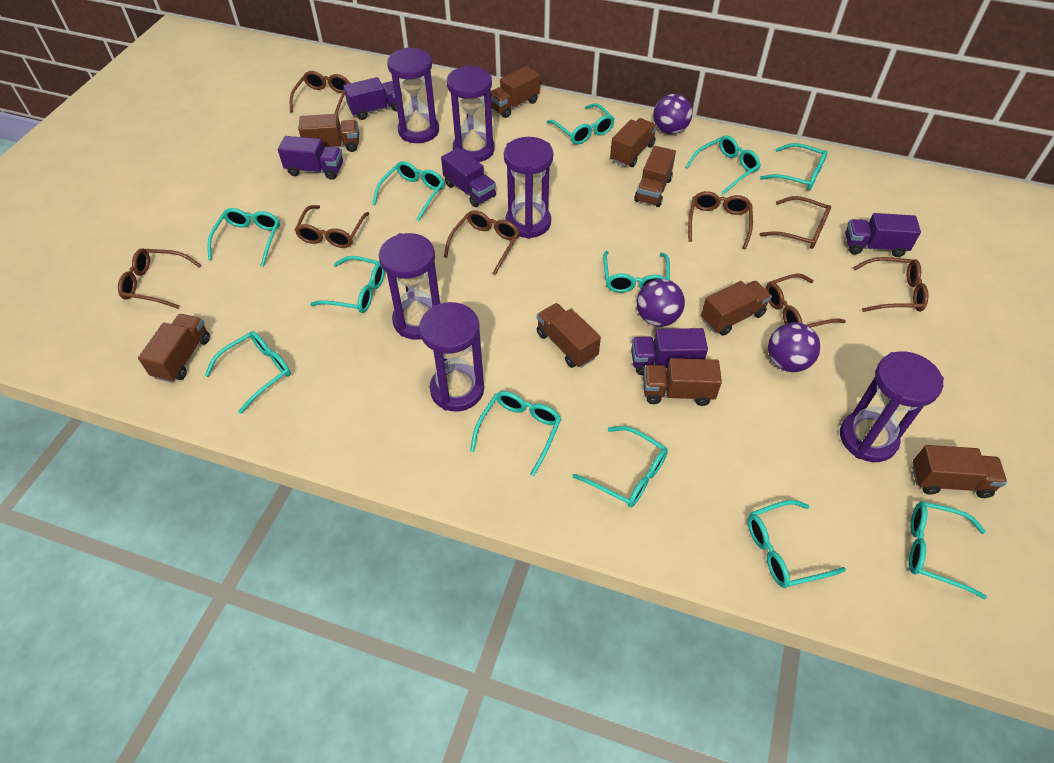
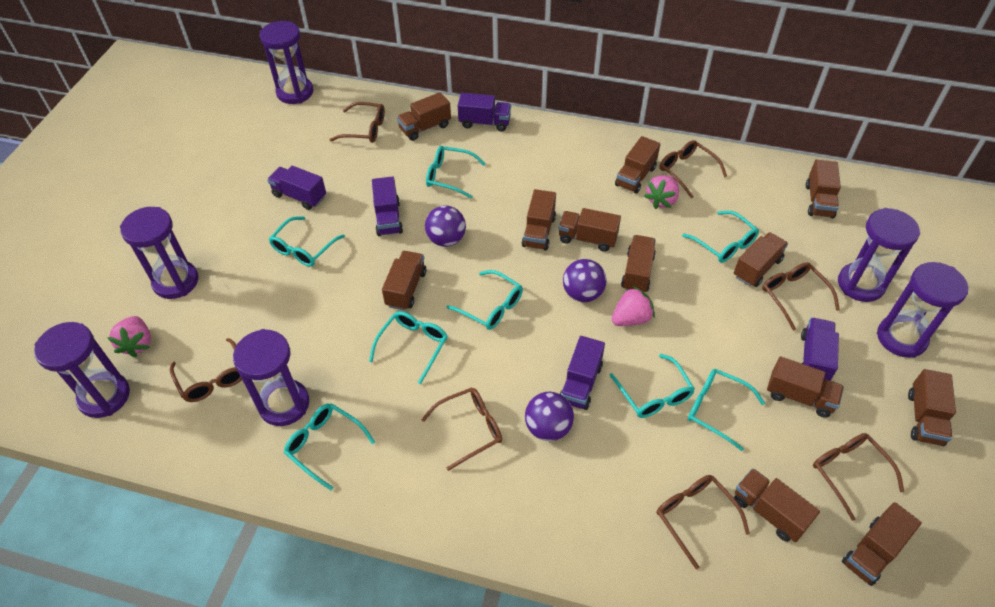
brown glasses: [118,248,201,309] [290,71,350,114] [295,205,369,248] [444,210,520,275] [688,191,753,249] [760,196,831,249] [766,273,846,328] [853,257,928,312] = 8 -> [170,338,242,402] [330,102,385,143] [421,387,502,471] [657,475,750,569] [660,140,727,199] [762,262,840,331] [813,433,904,521] = 7
brown truck: [138,314,210,383] [298,114,359,152] [491,66,540,118] [537,303,601,368] [610,118,657,167] [634,146,676,207] [643,358,722,406] [701,281,772,336] [912,445,1007,498] = 9 -> [382,251,426,310] [397,92,451,141] [522,189,556,250] [558,208,621,252] [615,136,660,194] [621,235,656,292] [734,232,788,287] [734,468,820,542] [767,356,844,418] [806,160,841,218] [842,502,922,586] [908,369,956,446] = 12
pink strawberry: none = 0 -> [107,316,151,357] [612,286,655,326] [644,175,679,209] = 3
turquoise glasses: [205,331,291,414] [207,208,280,266] [310,256,385,313] [372,161,444,221] [470,391,561,476] [546,103,615,145] [572,426,668,507] [603,251,670,293] [686,135,761,195] [748,500,846,588] [760,143,828,191] [909,501,987,599] = 12 -> [269,216,345,267] [284,403,375,490] [369,311,448,384] [426,146,486,199] [447,270,523,330] [609,354,695,418] [682,211,759,263] [688,369,765,451] = 8

